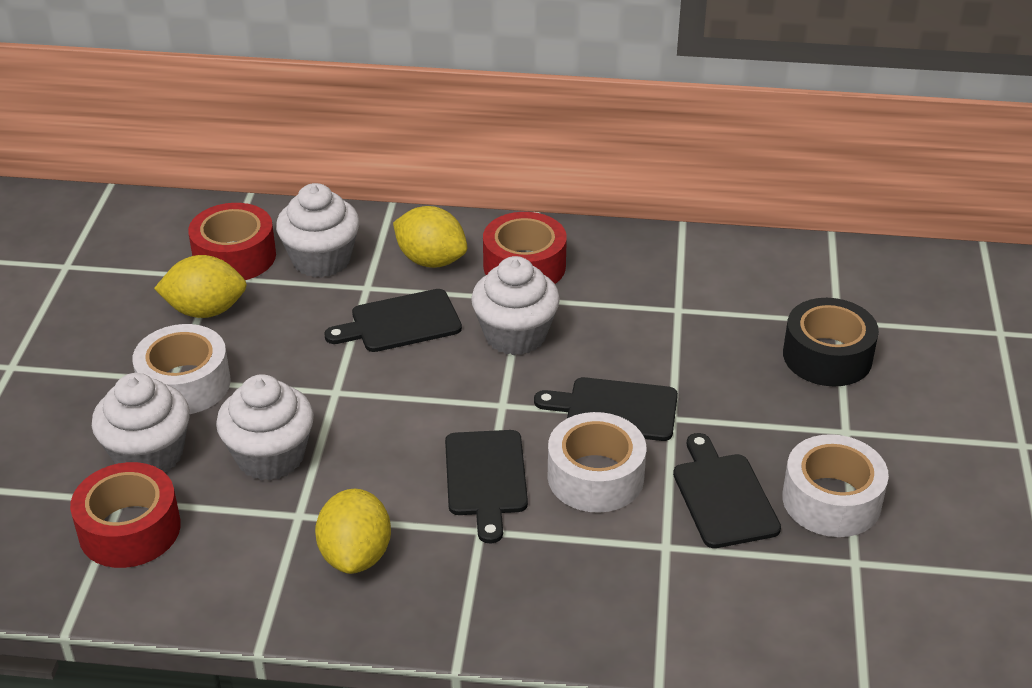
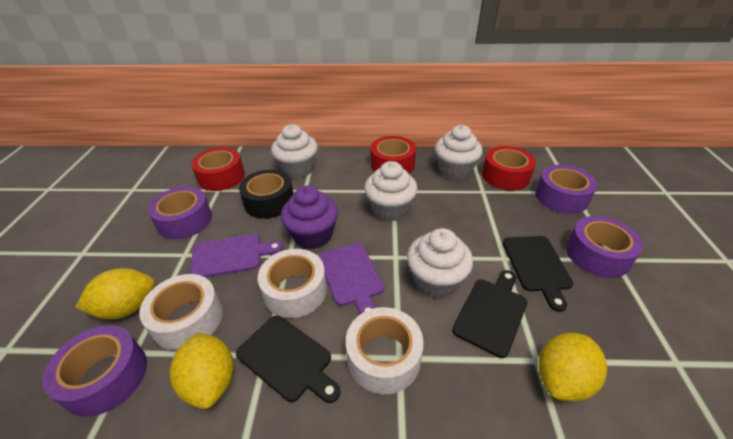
black cutting board: [324,289,462,352] [445,430,528,544] [534,377,678,441] [673,433,781,548] = 4 -> [236,315,340,403] [452,270,527,358] [503,236,573,312] = 3
purple cupcake: none = 0 -> [281,186,338,249] = 1
purple cutting board: none = 0 -> [189,234,283,277] [318,243,384,314] = 2
purple tape: none = 0 -> [42,325,147,417] [148,186,212,239] [535,165,597,214] [566,216,643,278] = 4

